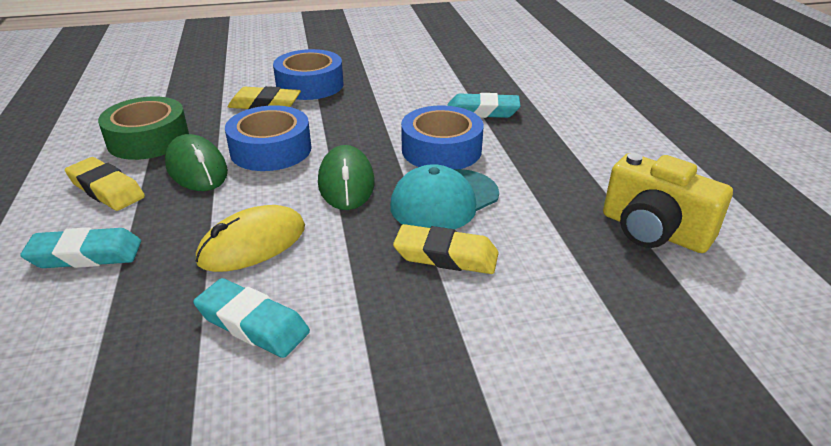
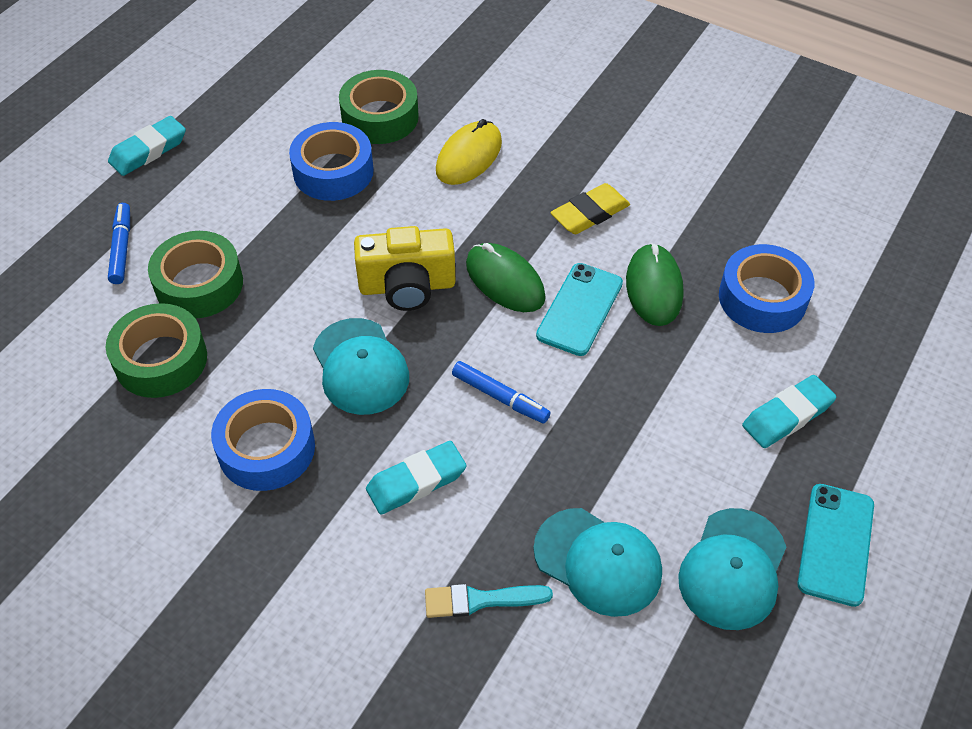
blue marker: none = 0 -> [108,203,130,284] [452,361,550,423] = 2
green tape: [98,96,189,160] = 1 -> [106,303,207,398] [148,231,243,318] [339,70,419,144] = 3
turquoise brush: none = 0 -> [425,584,553,618] = 1
turquoise cap: [390,164,499,230] = 1 -> [313,318,409,415] [533,508,662,617] [678,508,786,630] = 3
turquoise phone: none = 0 -> [536,263,623,356] [798,484,874,607] = 2
yellow eraser: [65,157,145,211] [228,86,301,109] [393,224,499,274] = 3 -> [550,183,630,234] = 1

